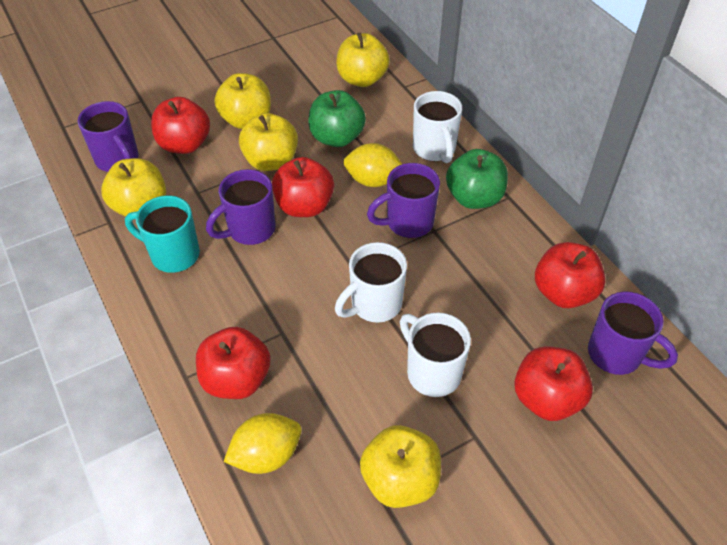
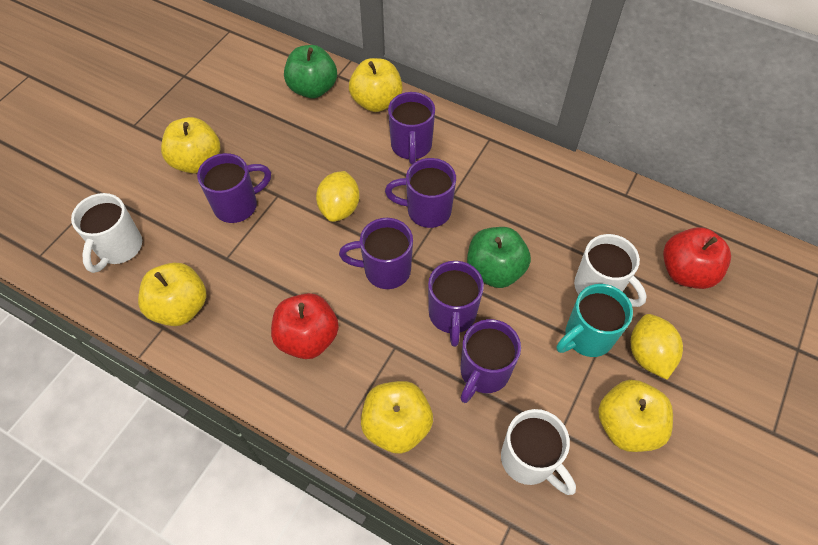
purple mug: [78,101,139,172] [206,169,276,245] [367,163,440,238] [588,291,678,375] = 4 -> [197,153,271,223] [339,218,413,289] [385,158,456,228] [388,92,435,164] [428,261,484,347] [460,319,521,403] = 6
red apple: [151,97,210,154] [196,327,271,399] [272,157,334,217] [514,346,593,421] [535,242,605,308] = 5 -> [271,293,339,359] [663,227,731,289] = 2

